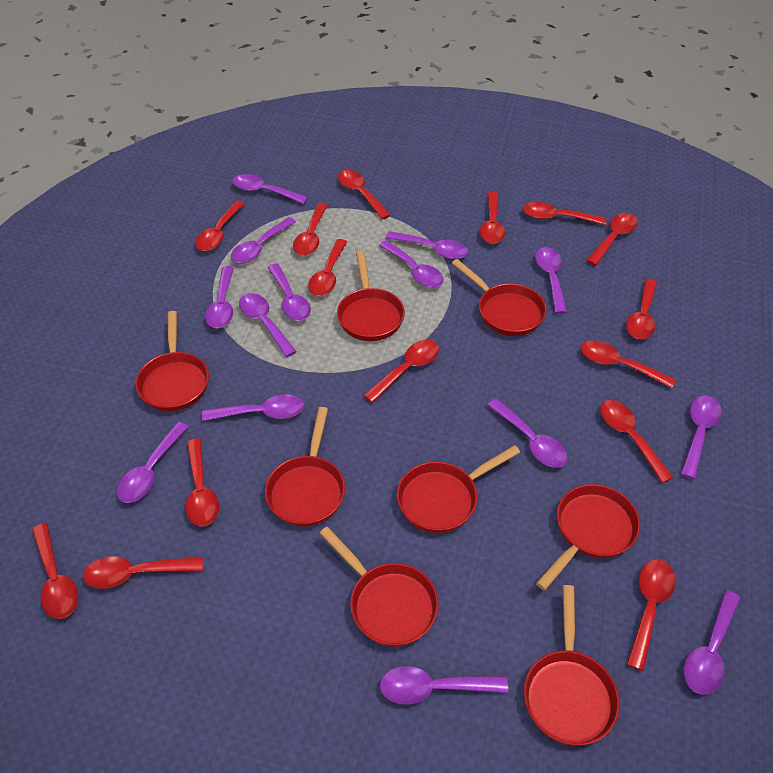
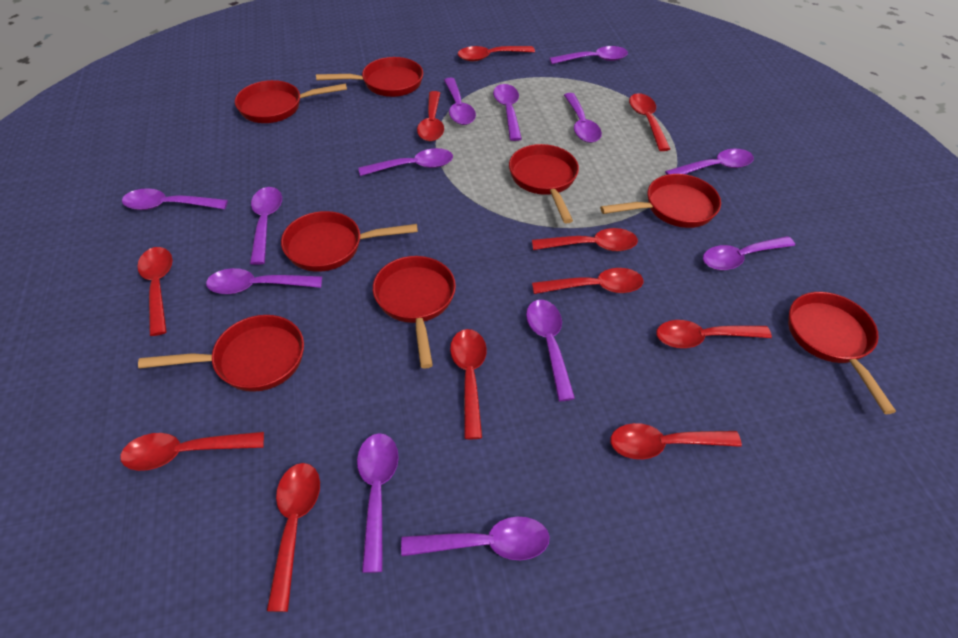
purple spoon: [117,422,189,503] [202,394,304,421] [205,266,234,328] [231,217,296,263] [232,174,308,204] [239,293,297,357] [267,263,311,321] [379,240,444,288] [380,666,508,705] [386,231,468,259] [487,399,568,468] [535,247,567,314] [681,396,722,479] [684,590,741,695] = 14 -> [122,188,228,210] [206,268,322,294] [250,187,282,265] [357,433,399,573] [359,148,453,176] [401,516,550,560] [444,78,476,125] [493,84,522,141] [526,300,575,401] [549,46,628,64] [564,93,602,143] [665,149,754,175] [703,236,795,270] = 13
red spoon: [32,523,79,619] [83,556,203,589] [185,439,219,526] [195,201,245,251] [293,203,328,255] [308,239,347,296] [338,170,391,220] [363,340,439,403] [480,192,505,244] [523,202,606,225] [581,340,676,388] [586,213,638,266] [600,400,674,483] [626,279,657,340] [627,559,676,671] = 15 -> [120,432,264,471] [137,247,172,336] [267,463,320,612] [417,91,444,141] [450,329,487,439] [458,46,535,61] [532,228,638,251] [532,268,643,294] [611,423,742,459] [629,93,670,151] [656,320,772,348] = 11

